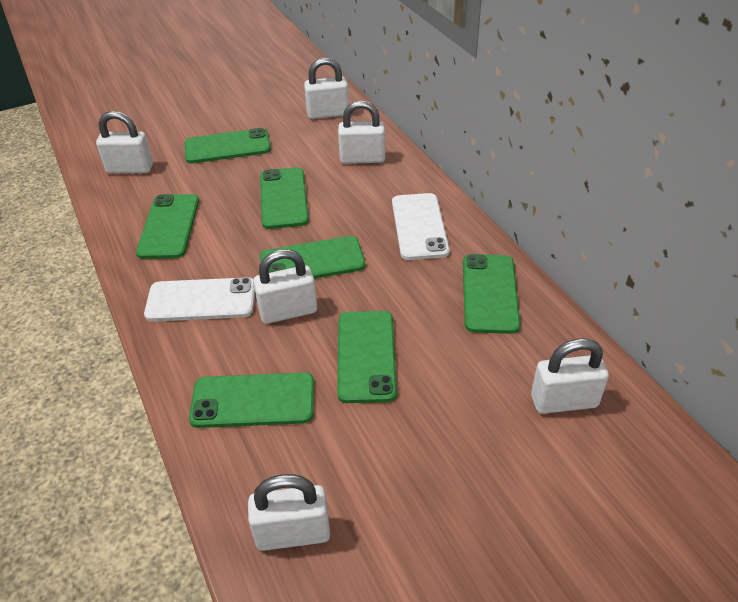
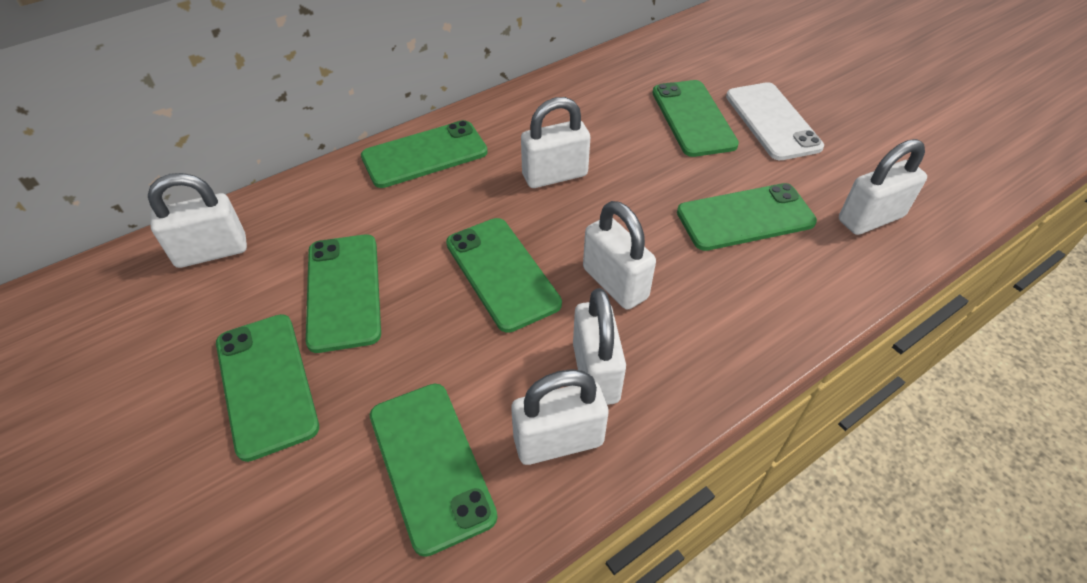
white phone: [144,277,255,322] [392,193,450,260] = 2 -> [726,82,824,160] = 1

